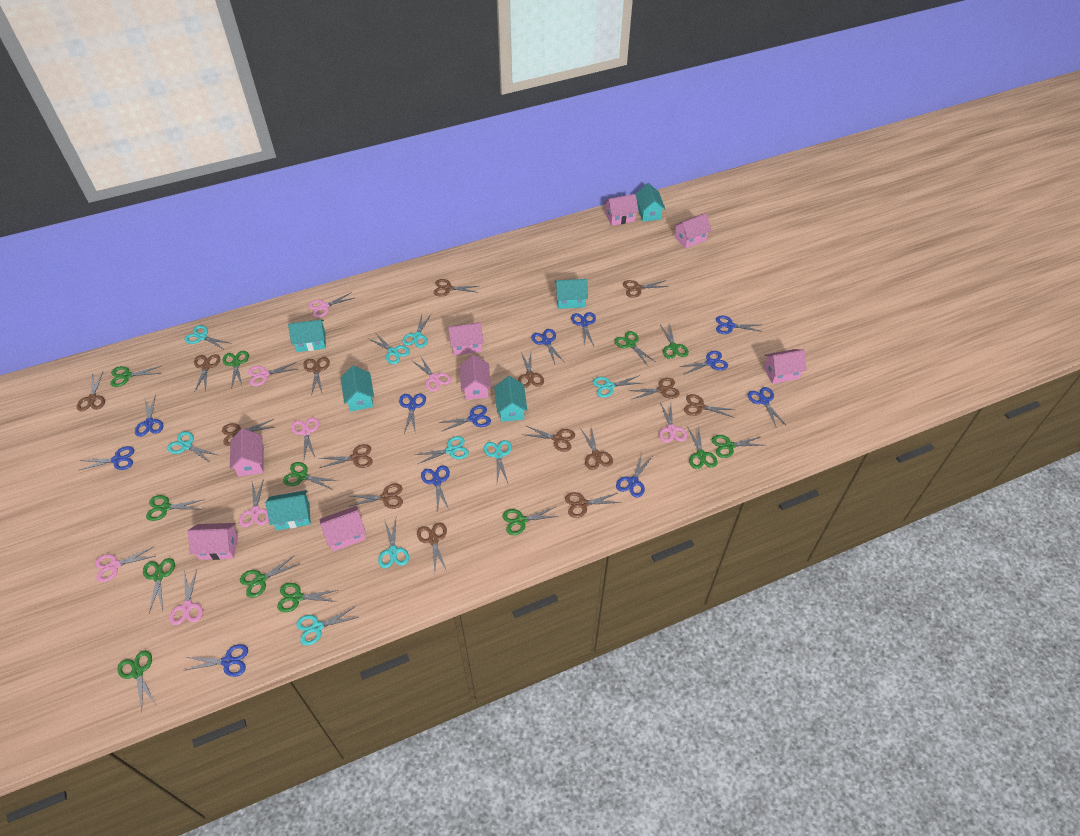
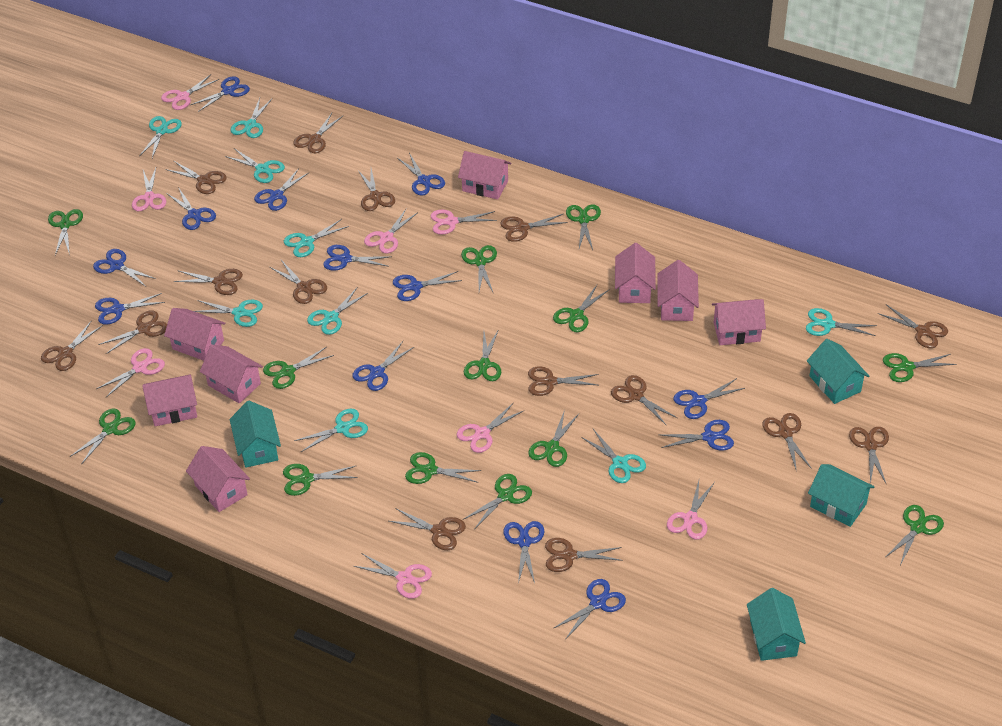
blue scissors: [78,446,134,471] [135,395,163,437] [183,644,248,677] [399,393,426,433] [421,465,450,511] [438,405,491,432] [531,329,564,364] [571,312,596,346] [616,453,652,498] [679,351,728,375] [716,315,763,334] [748,387,786,428] = 12 -> [93,249,156,287] [95,293,165,324] [166,187,216,230] [191,76,250,112] [254,168,310,211] [323,245,389,271] [352,341,414,391] [393,271,462,301] [398,153,445,196] [504,521,544,584] [554,579,626,640] [661,420,734,451] [673,378,745,419] = 13
turquoise house: [265,490,311,530] [288,320,326,352] [341,366,374,411] [494,376,527,422] [555,279,588,309] [636,183,665,221] = 6 -> [230,401,281,468] [747,588,806,661] [807,339,869,404] [808,464,874,527] = 4

